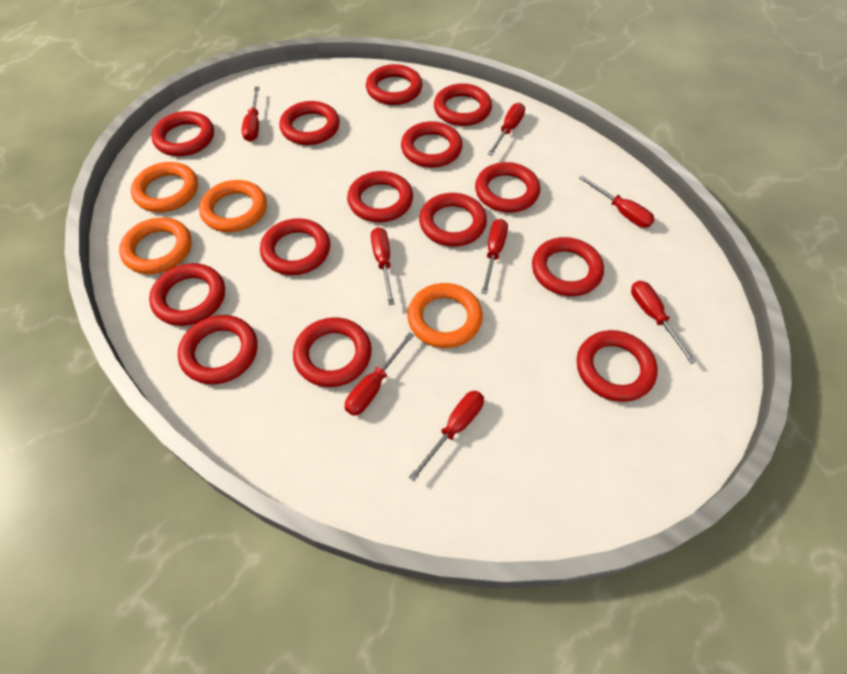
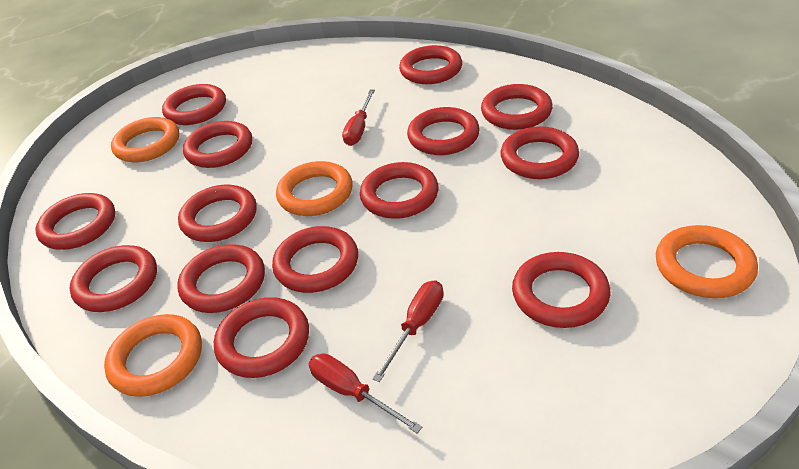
red screwdriver: [242,87,260,142] [345,332,414,416] [371,227,395,305] [409,391,484,481] [481,219,508,294] [488,103,525,156] [579,175,655,228] [631,281,697,364] = 8 -> [309,353,423,434] [342,89,375,146] [373,280,443,382] = 3

